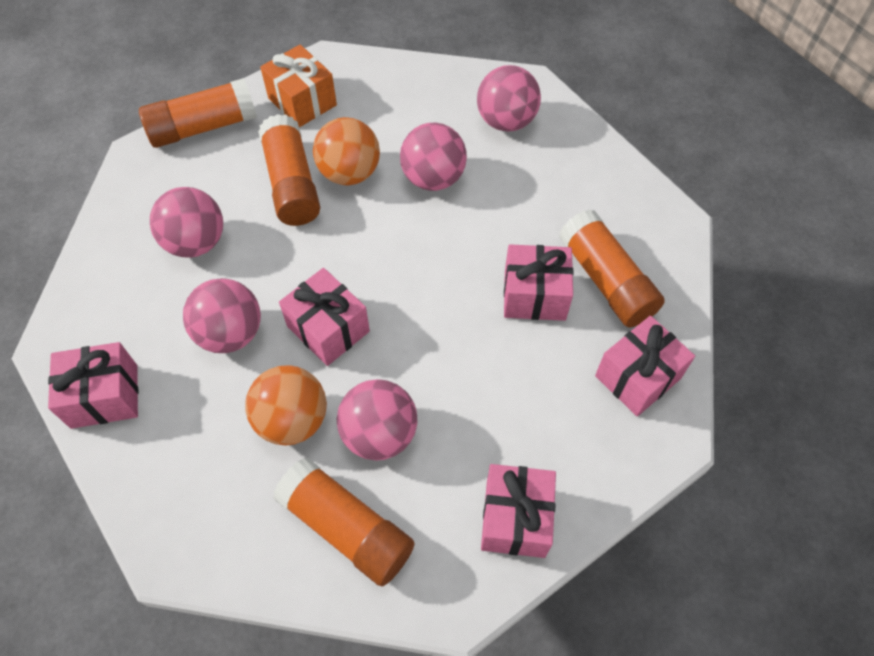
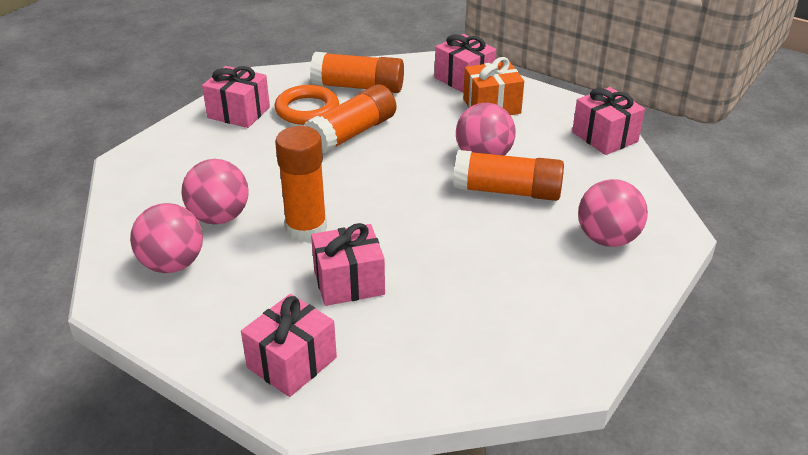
orange ball: [245,365,327,446] [313,117,380,185] = 2 -> none = 0
orange ring: none = 0 -> [275,85,339,125] = 1
pink ball: [150,187,223,258] [183,278,261,353] [337,379,417,461] [400,123,467,191] [477,65,541,132] = 5 -> [130,203,203,273] [181,159,249,224] [456,103,516,156] [578,179,648,247] = 4

